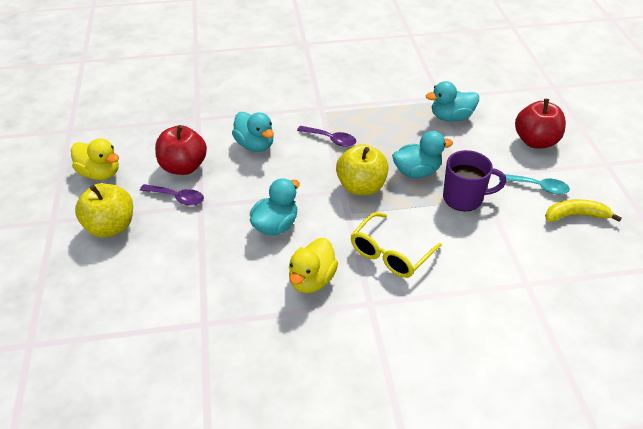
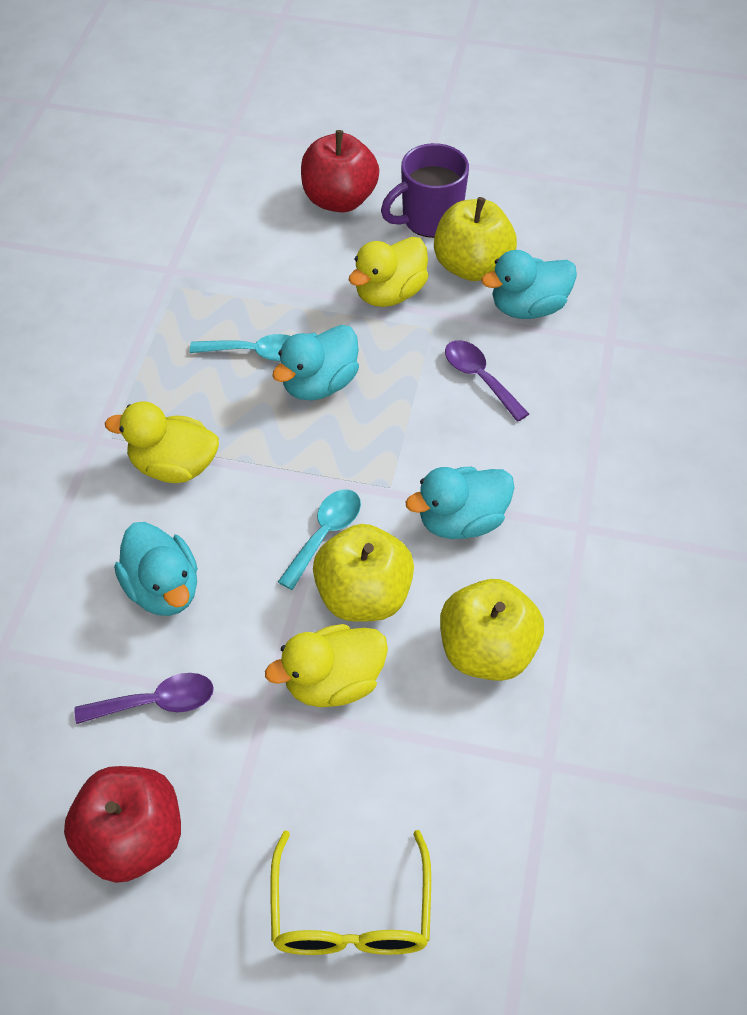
turquoise spoon: [499,174,570,194] = 1 -> [190,334,291,361] [278,489,361,590] = 2
yellow apple: [75,183,133,238] [336,144,389,195] = 2 -> [313,524,414,622] [434,197,517,281] [440,579,544,681] = 3
yellow banana: [545,199,622,222] = 1 -> none = 0
yellow duck: [71,138,119,180] [289,238,338,293] = 2 -> [105,402,219,483] [265,624,388,707] [349,237,428,307] = 3

